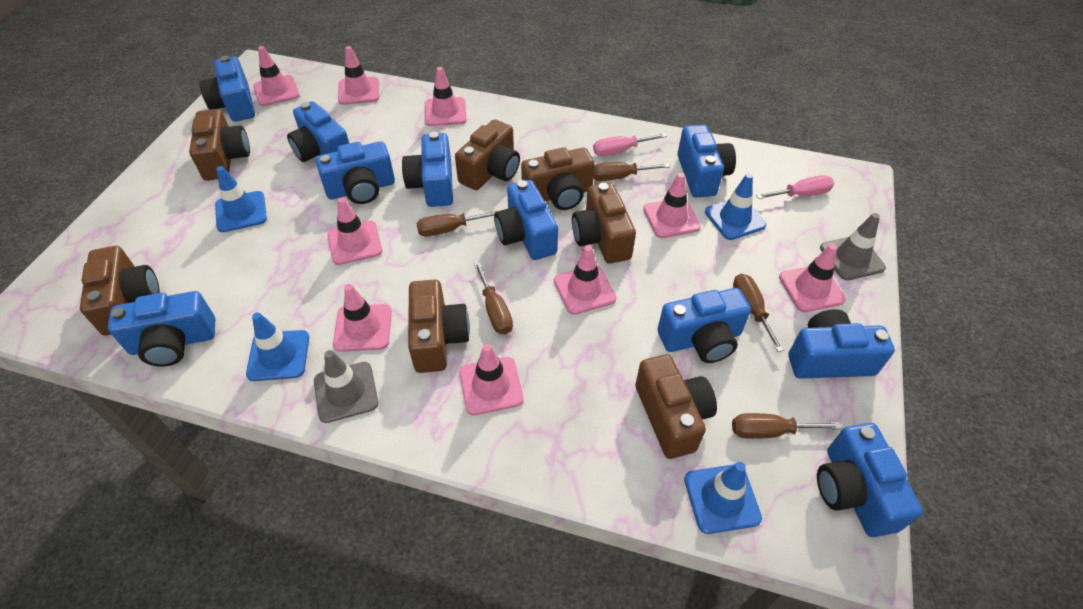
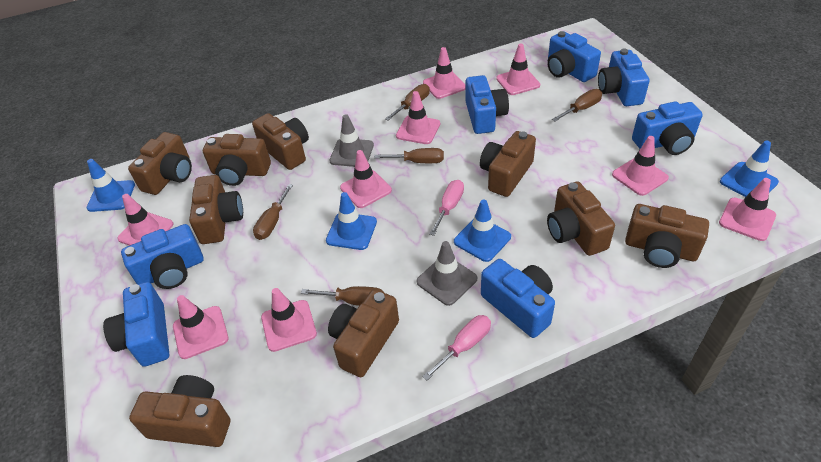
blue camera: [108,291,215,367] [199,56,255,122] [287,101,349,162] [316,141,395,204] [402,132,453,207] [494,180,558,260] [658,288,751,363] [677,125,736,197] [789,309,895,379] [817,423,923,537] = 10 -> [103,282,169,367] [121,224,204,289] [465,75,509,134] [481,259,555,338] [547,31,601,82] [598,49,650,106] [632,101,703,155] = 7
brown camera: [80,246,159,335] [189,109,250,181] [408,280,470,373] [455,119,520,190] [521,147,595,210] [572,183,636,264] [635,354,717,459] = 7 -> [128,132,192,195] [129,375,230,447] [189,175,243,244] [203,134,271,186] [252,113,309,170] [328,289,399,377] [480,131,536,197] [547,181,615,256] [625,204,709,268] = 9

